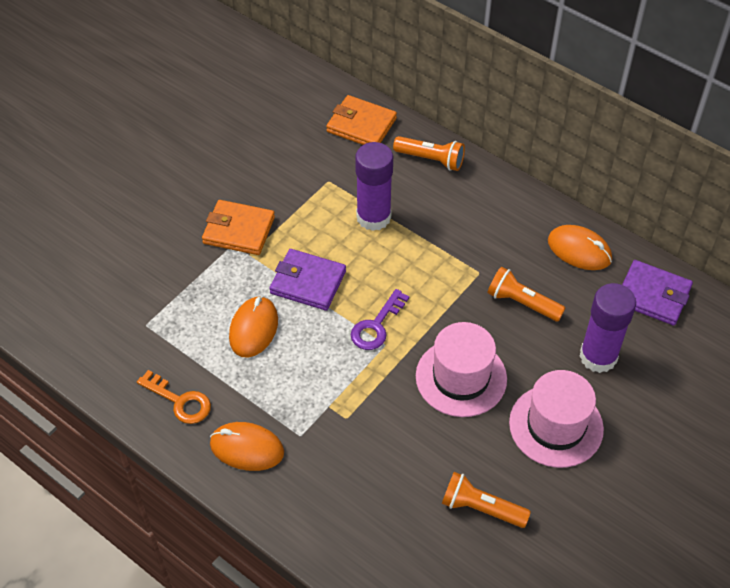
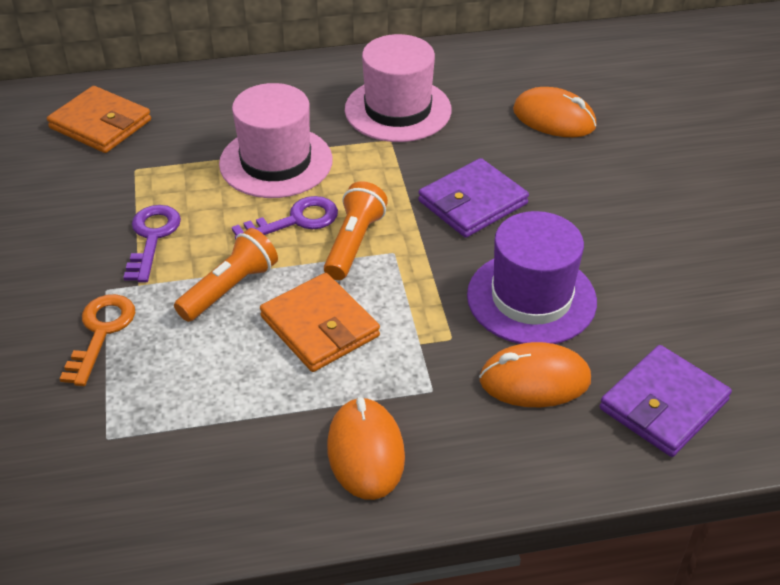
orange flashlight: [393,136,465,171] [442,472,531,528] [487,267,566,322] = 3 -> [174,228,278,322] [324,181,388,280] = 2
purple glue stick: [355,142,393,231] [579,283,636,373] = 2 -> none = 0
purple hat: none = 0 -> [467,211,597,344] = 1
purple key: [351,289,409,350] = 1 -> [124,205,181,282] [232,196,338,240] = 2

